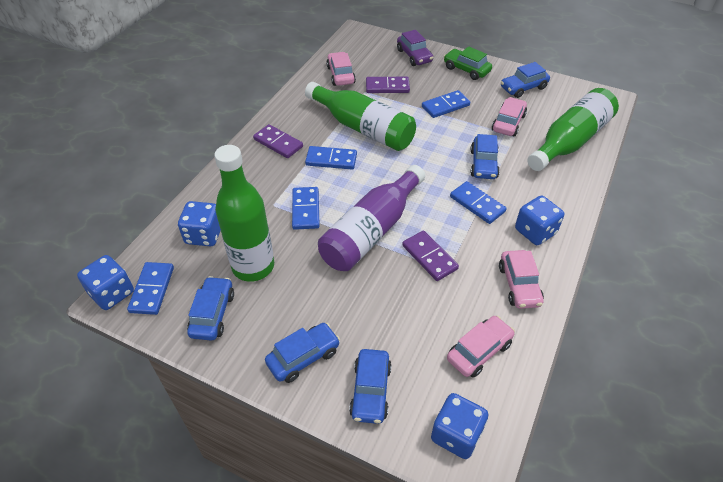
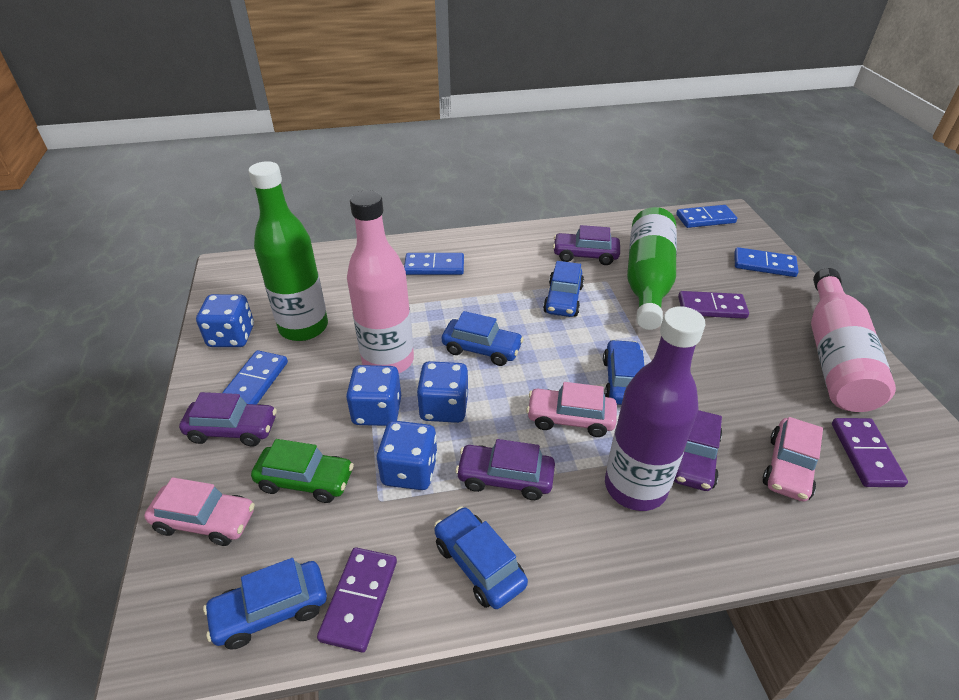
blue domino: [127,262,174,315] [292,187,320,230] [305,146,357,170] [422,90,470,118] [450,181,506,224] = 5 -> [222,350,288,405] [404,253,464,275] [676,205,737,228] [734,247,799,277] = 4
green bottle: [214,145,274,282] [305,82,416,151] [527,88,619,171] = 3 -> [248,161,328,341] [627,207,677,330] = 2
pink bottle: none = 0 -> [347,190,414,373] [811,268,896,412] = 2
pink car: [326,52,356,86] [447,316,515,378] [492,97,527,136] [499,250,544,309] = 4 -> [144,477,255,546] [526,382,617,437] [763,417,823,502] = 3
purple car: [397,30,433,66] = 1 -> [179,392,277,447] [455,439,555,500] [553,225,620,265] [674,410,722,491] = 4

